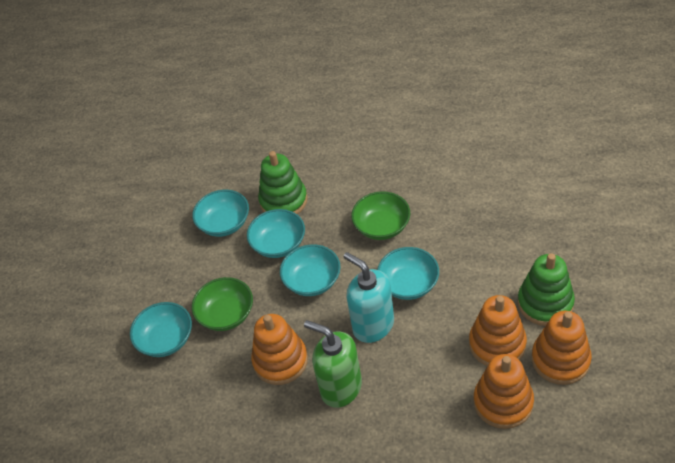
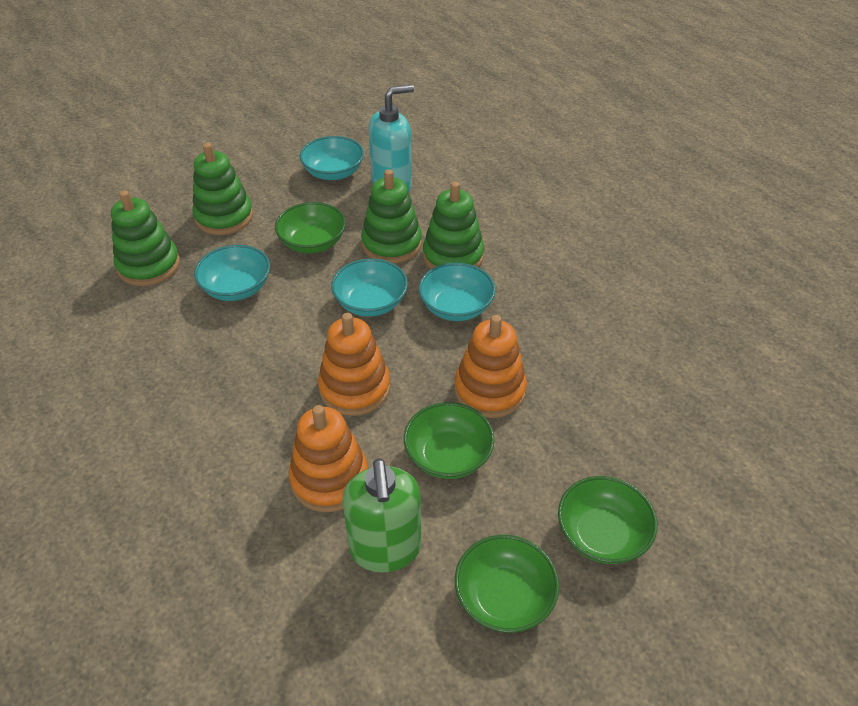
green bowl: [192,277,253,331] [351,191,410,240] = 2 -> [275,202,346,254] [404,402,495,479] [455,535,559,633] [558,476,657,564] = 4
green stacking toy: [258,151,308,214] [518,253,575,326] = 2 -> [111,190,180,286] [192,143,253,235] [361,169,422,263] [423,181,484,269] = 4
orange stacking toy: [251,314,308,385] [469,295,527,366] [474,354,534,429] [532,311,592,385] = 4 -> [289,405,368,512] [318,313,390,416] [454,315,527,418] = 3
turquoise bowl: [130,302,192,357] [192,190,249,237] [247,209,305,258] [280,244,341,296] [377,247,439,300] = 5 -> [194,245,270,301] [300,136,364,180] [331,258,408,317] [419,263,495,321] = 4

